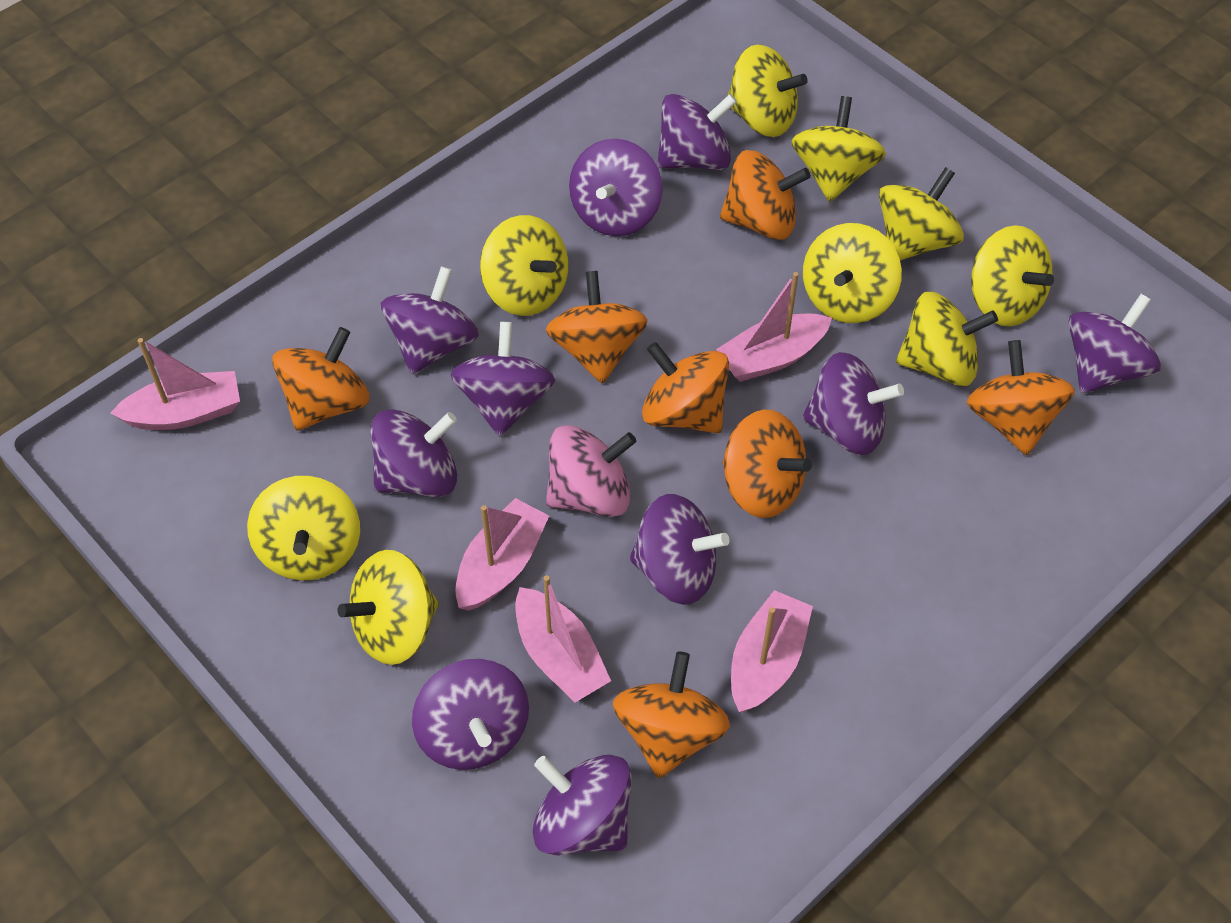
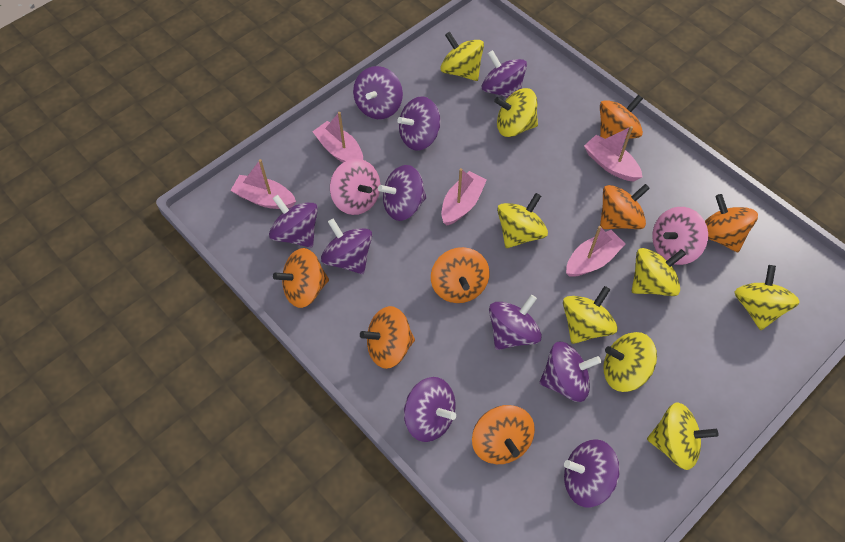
pink spinning top: [546,425,636,517] = 1 -> [330,159,380,215] [652,207,708,265] = 2
yellow spinning top: [247,476,360,580] [337,550,439,665] [480,215,568,316] [728,45,808,137] [791,96,886,202] [803,223,902,323] [879,167,964,260] [896,292,998,386] [971,225,1054,326] = 9 -> [440,32,484,81] [494,88,538,137] [497,193,548,248] [563,286,618,344] [603,332,657,392] [632,248,686,296] [647,403,718,470] [735,265,800,330] = 8

